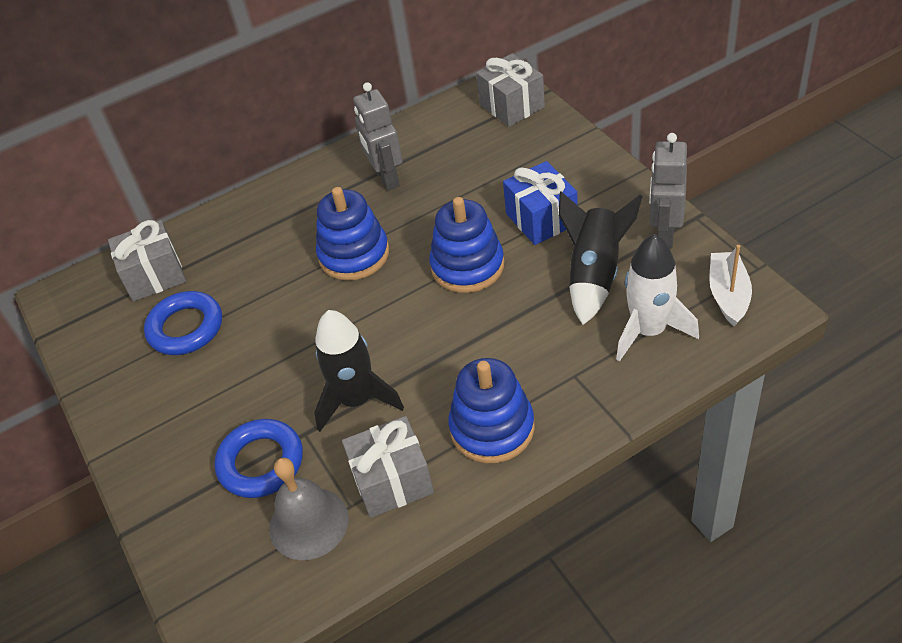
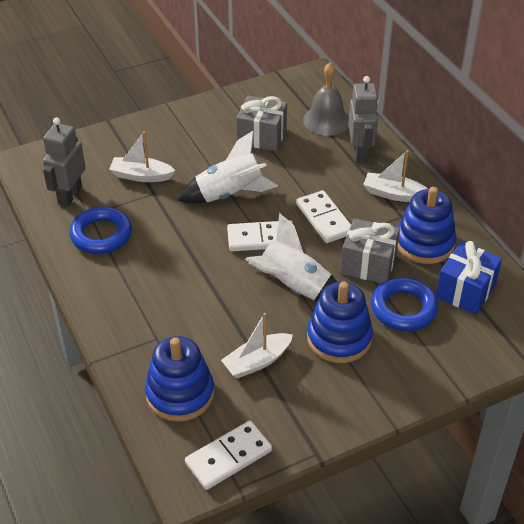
black rocket: [314,310,404,432] [559,192,642,325] = 2 -> none = 0
grey gift: [108,220,186,302] [342,416,434,518] [476,53,545,127] = 3 -> [236,96,287,151] [341,218,400,283] = 2
white boat: [709,245,752,327] = 1 -> [109,131,176,182] [221,313,293,379] [363,150,428,202] = 3
white domino: none = 0 -> [185,421,272,490] [227,220,293,251] [296,190,351,243] = 3
white rocket: [616,234,699,362] = 1 -> [177,131,278,204] [245,213,337,301] = 2

